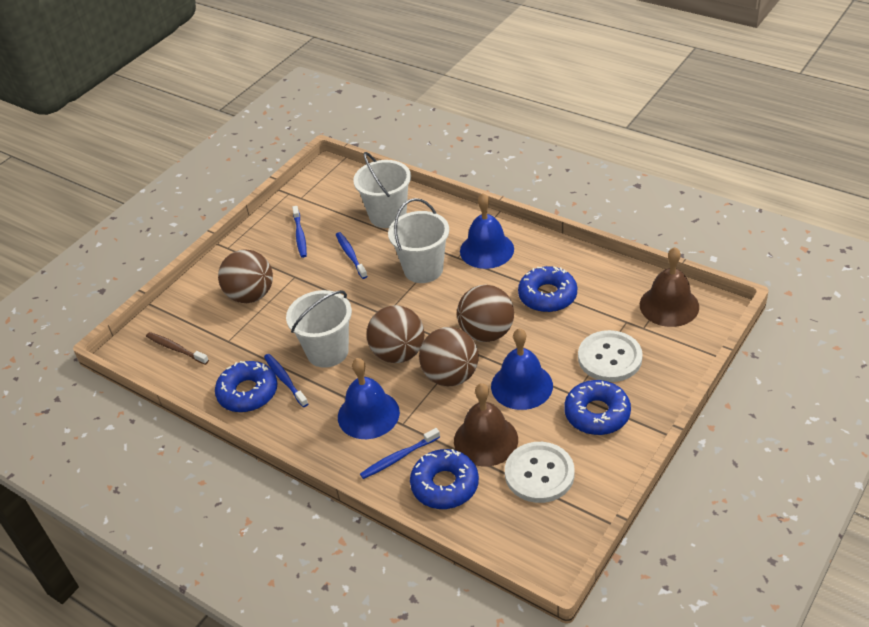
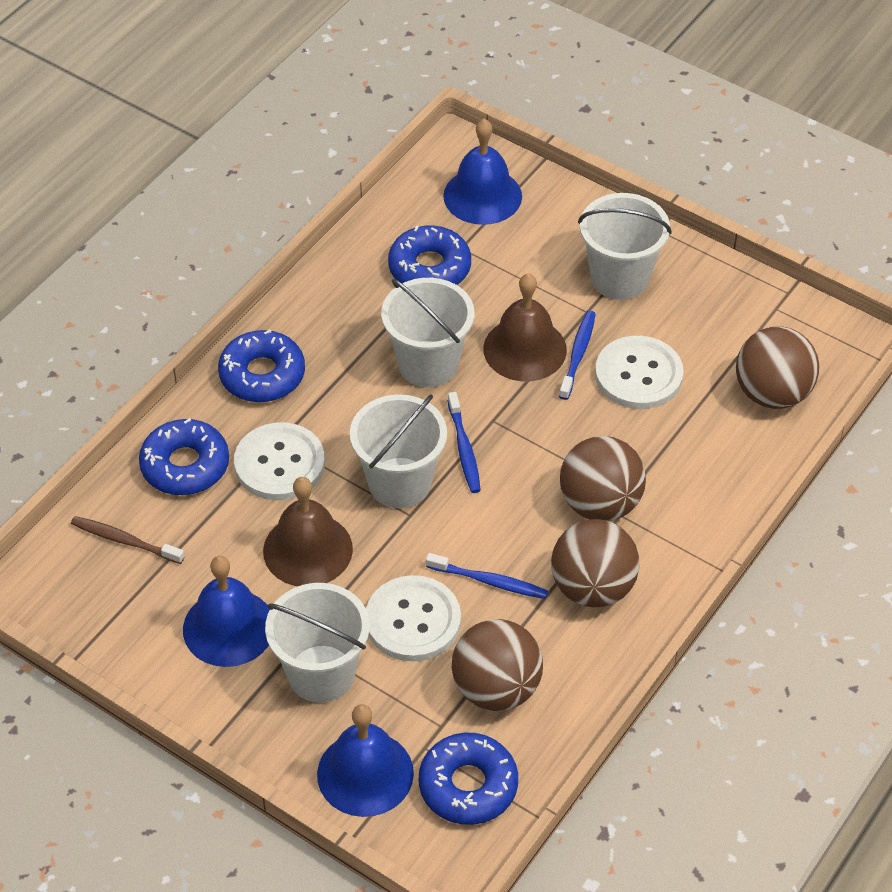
blue toothbrush: [264,354,308,407] [292,206,307,258] [336,232,368,279] [360,428,440,479] = 4 -> [426,553,548,599] [448,392,481,493] [559,311,596,400] = 3
white bucket: [286,290,352,368] [353,152,411,228] [388,198,449,283] = 3 -> [265,583,370,703] [350,394,447,508] [381,278,474,387] [578,193,672,300] = 4
white button: [505,442,575,503] [578,330,643,382] = 2 -> [234,422,325,500] [366,575,461,661] [595,336,683,409] = 3

